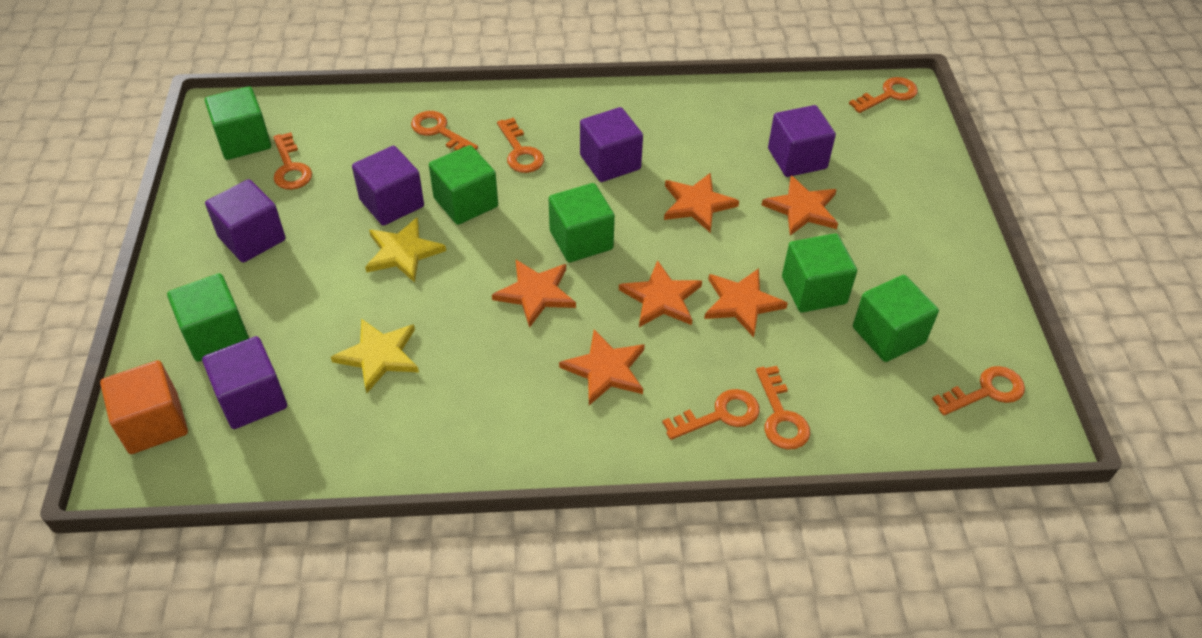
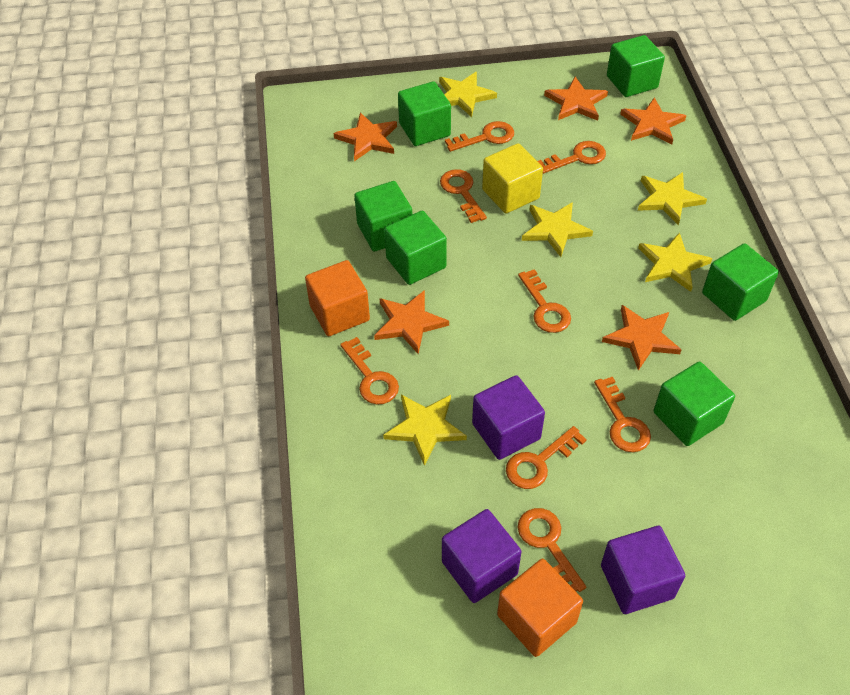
orange cube: [100,360,188,454] = 1 -> [305,260,370,336] [497,559,583,657] = 2
orange key: [273,132,312,190] [411,111,478,151] [497,118,544,173] [662,389,760,440] [756,366,810,450] [849,77,918,113] [932,366,1025,415] = 7 -> [340,337,399,404] [440,169,487,223] [445,121,514,152] [506,426,587,489] [518,269,571,333] [518,508,586,592] [538,141,606,174] [594,376,651,452] = 8
orange star: [492,260,576,328] [559,329,645,405] [619,260,702,327] [664,173,739,233] [704,268,788,337] [762,176,838,236] = 6 -> [333,113,397,161] [374,290,449,354] [544,77,608,121] [602,305,681,371] [620,98,686,145] = 5
purple cube: [202,336,287,429] [205,179,286,263] [352,146,424,226] [580,107,643,182] [768,105,836,177] = 5 -> [442,509,522,603] [472,375,545,460] [601,526,685,614] = 3
yellow cube: none = 0 -> [482,143,543,213] = 1
yellow star: [331,318,419,393] [365,217,446,283] = 2 -> [383,395,467,466] [439,72,497,117] [522,202,593,257] [638,172,707,226] [638,232,712,292] = 5

